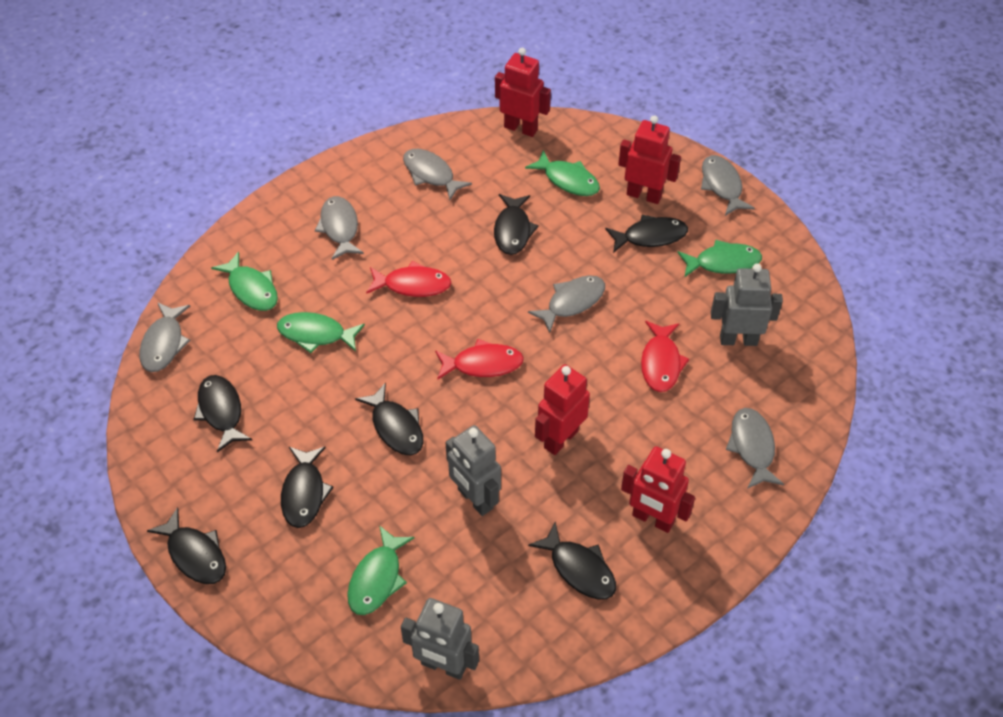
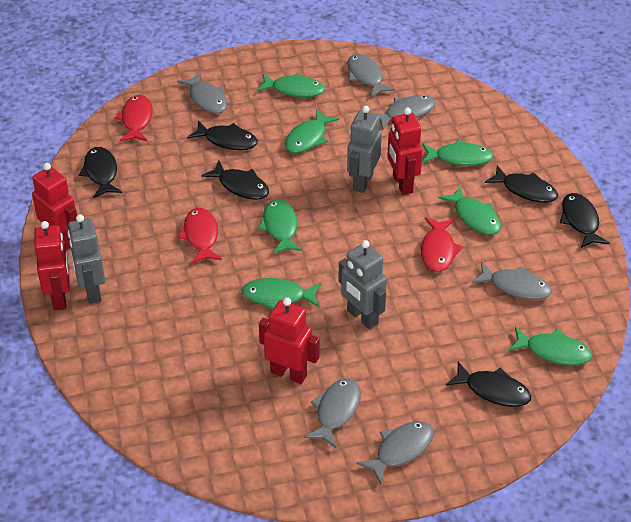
black fish: [147,507,226,584] [193,375,252,452] [281,447,334,528] [355,383,424,456] [494,194,539,255] [528,522,616,600] [605,215,688,253] = 7 -> [79,147,122,198] [187,120,258,150] [201,161,269,200] [446,361,531,407] [485,165,558,203] [560,193,610,248] = 6
green fish: [211,252,278,311] [277,312,365,353] [347,525,414,615] [525,150,600,196] [677,240,762,277] = 5 -> [242,278,321,309] [257,73,325,97] [258,199,302,254] [285,109,339,153] [422,140,494,166] [439,186,501,235] [508,327,592,366] = 7

